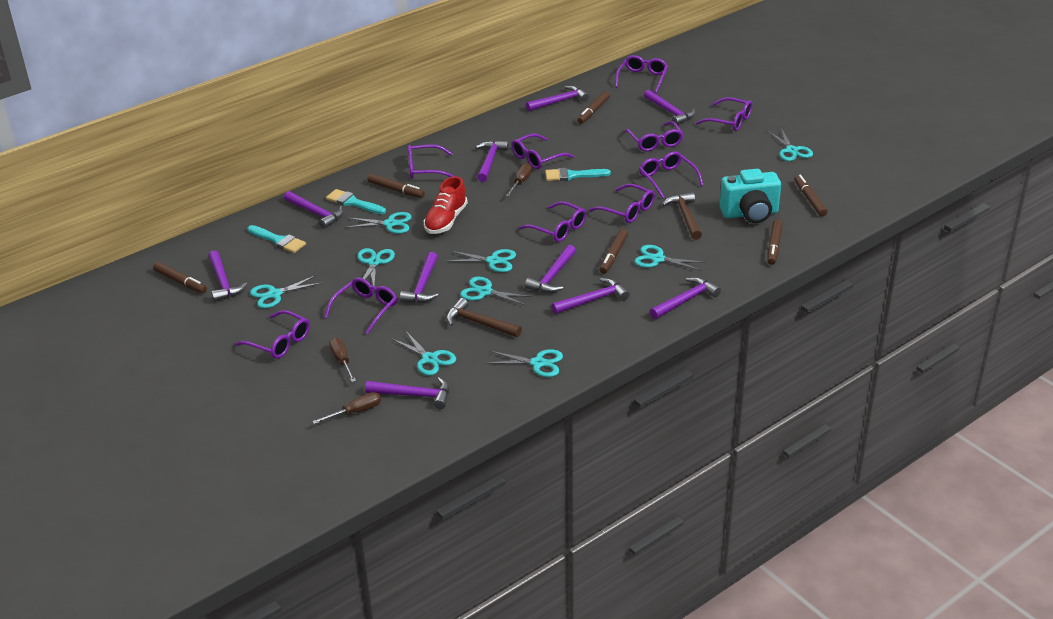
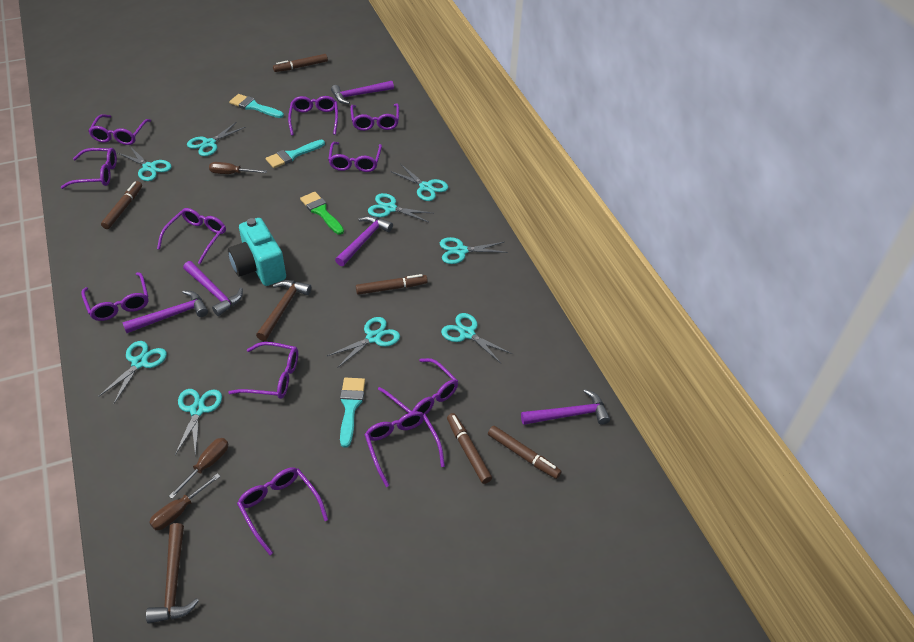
brown marker: [153,262,207,293] [368,174,425,198] [577,91,610,124] [599,229,628,274] [767,219,782,265] [794,175,828,216] = 6 -> [101,181,142,229] [273,54,328,72] [356,274,428,295] [447,413,492,484] [488,426,561,479] = 5
green brush: none = 0 -> [300,192,344,235] = 1
purple glasses: [235,310,310,359] [324,277,397,334] [408,144,454,179] [511,134,574,169] [519,201,586,242] [589,184,655,223] [615,55,668,93] [624,121,683,151] [639,151,704,199] [695,97,752,131] = 10 -> [61,148,117,189] [81,272,149,321] [89,114,151,145] [157,208,226,264] [228,342,298,399] [237,467,328,555] [288,96,338,135] [328,142,382,172] [350,104,399,131] [364,411,445,487] [378,358,458,414] = 11
purple hammer: [208,250,247,302] [284,191,344,229] [365,377,449,409] [400,252,439,303] [476,141,509,182] [525,245,576,293] [526,85,589,111] [551,278,630,314] [644,90,695,125] [650,277,721,319] = 10 -> [122,290,208,333] [183,261,243,316] [331,81,394,104] [335,216,393,266] [521,389,610,425] = 5
red shoe: [424,176,468,234] = 1 -> none = 0

